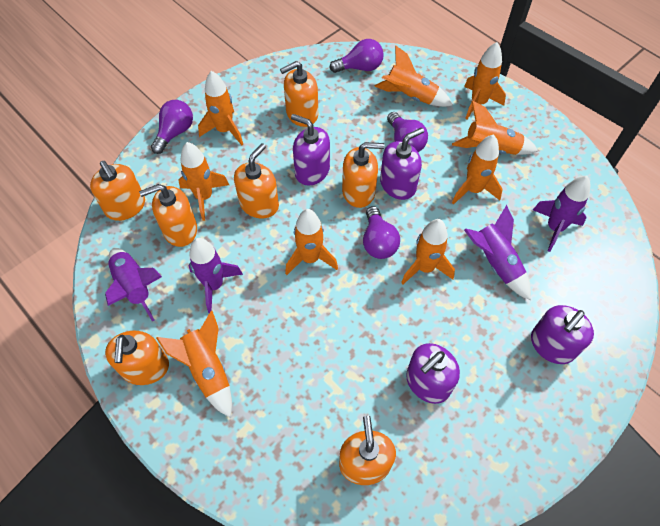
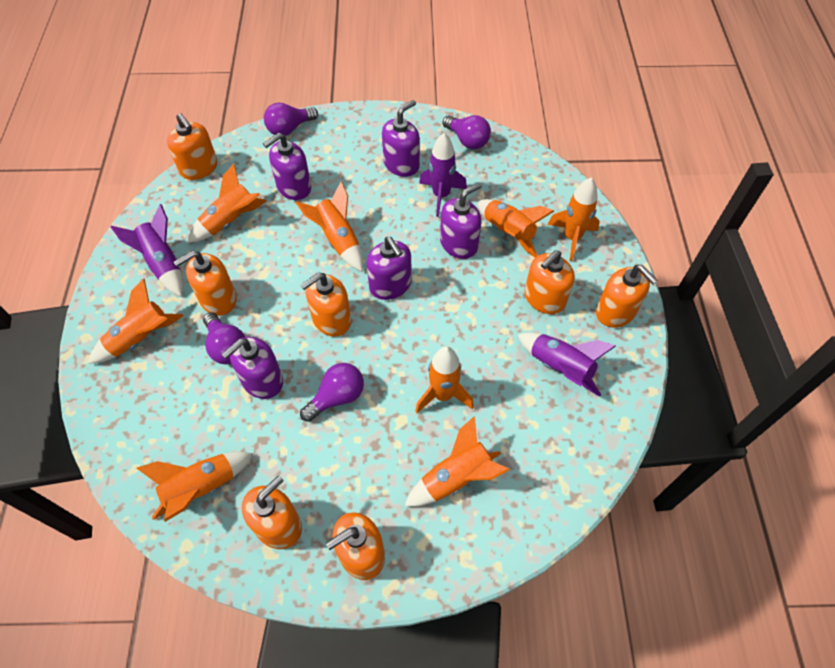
orange rocket: [156,311,232,418] [178,142,229,221] [198,71,243,145] [285,209,338,275] [374,45,453,107] [401,219,455,284] [452,101,538,155] [452,134,503,205] [464,42,506,120] = 9 -> [88,278,183,364] [137,452,254,522] [187,163,267,243] [296,181,363,272] [405,416,510,507] [415,346,474,413] [477,199,554,258] [548,177,600,261] = 8
purple rocket: [105,248,162,322] [189,238,243,313] [464,205,531,300] [533,176,590,252] = 4 -> [111,204,183,297] [419,133,467,217] [518,333,616,397] = 3
purple soap dispenser: [291,114,330,186] [380,128,424,200] [406,343,460,404] [531,305,594,364] = 4 -> [222,337,283,399] [263,133,311,200] [366,237,412,300] [382,100,420,177] [440,182,482,259] = 5

